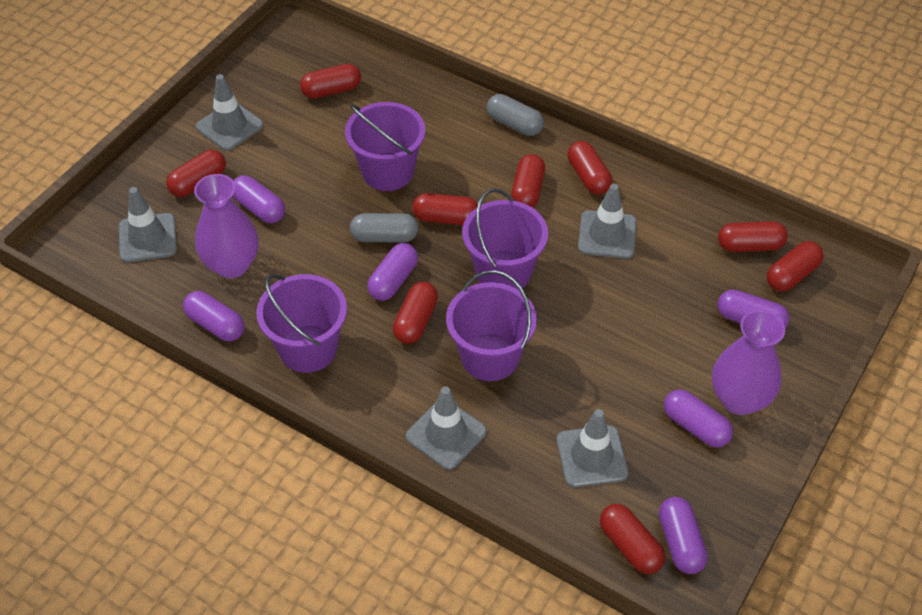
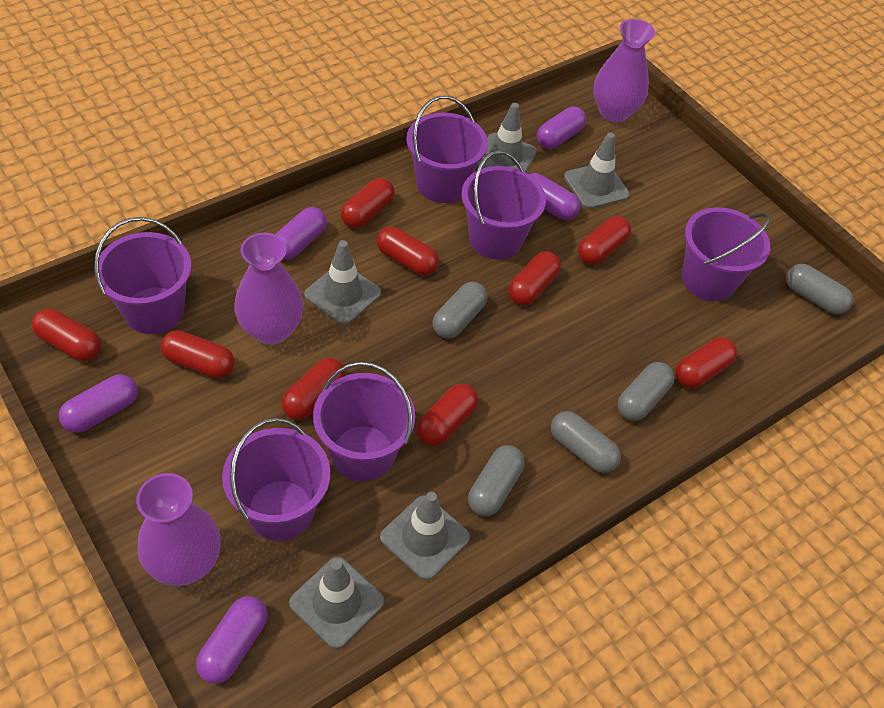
grey capsule: [350,213,418,242] [486,94,544,136] = 2 -> [432,282,488,339] [468,445,525,516] [551,411,621,473] [617,362,674,421] [786,264,853,314] = 5
purple bucket: [256,274,347,373] [345,102,425,191] [446,270,537,381] [462,188,548,290] = 4 -> [94,217,192,334] [222,418,330,541] [313,362,415,482] [406,96,488,203] [461,150,546,260] [682,207,771,301] = 6
purple capsule: [183,291,245,341] [232,175,285,223] [367,243,418,301] [659,497,708,574] [664,389,733,448] [718,290,790,328] = 6 -> [59,374,138,433] [196,596,268,684] [275,207,327,260] [529,173,581,220] [537,106,586,149] = 5
purple vase: [194,174,259,278] [712,310,785,415] = 2 -> [136,473,221,586] [234,233,304,345] [593,19,655,122] = 3

